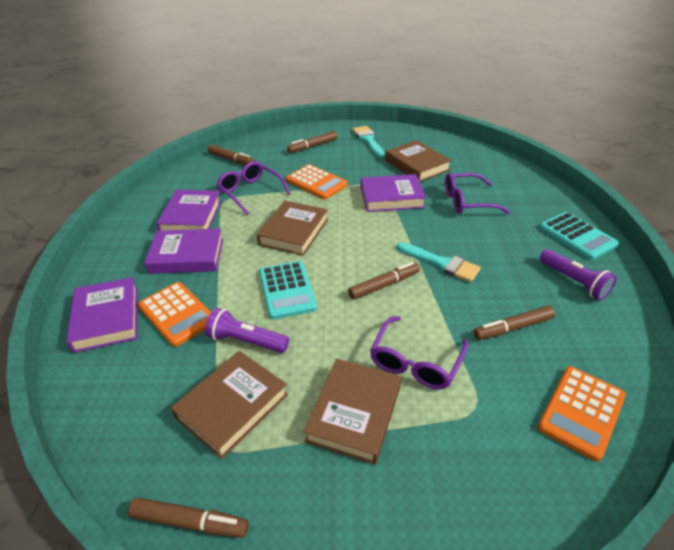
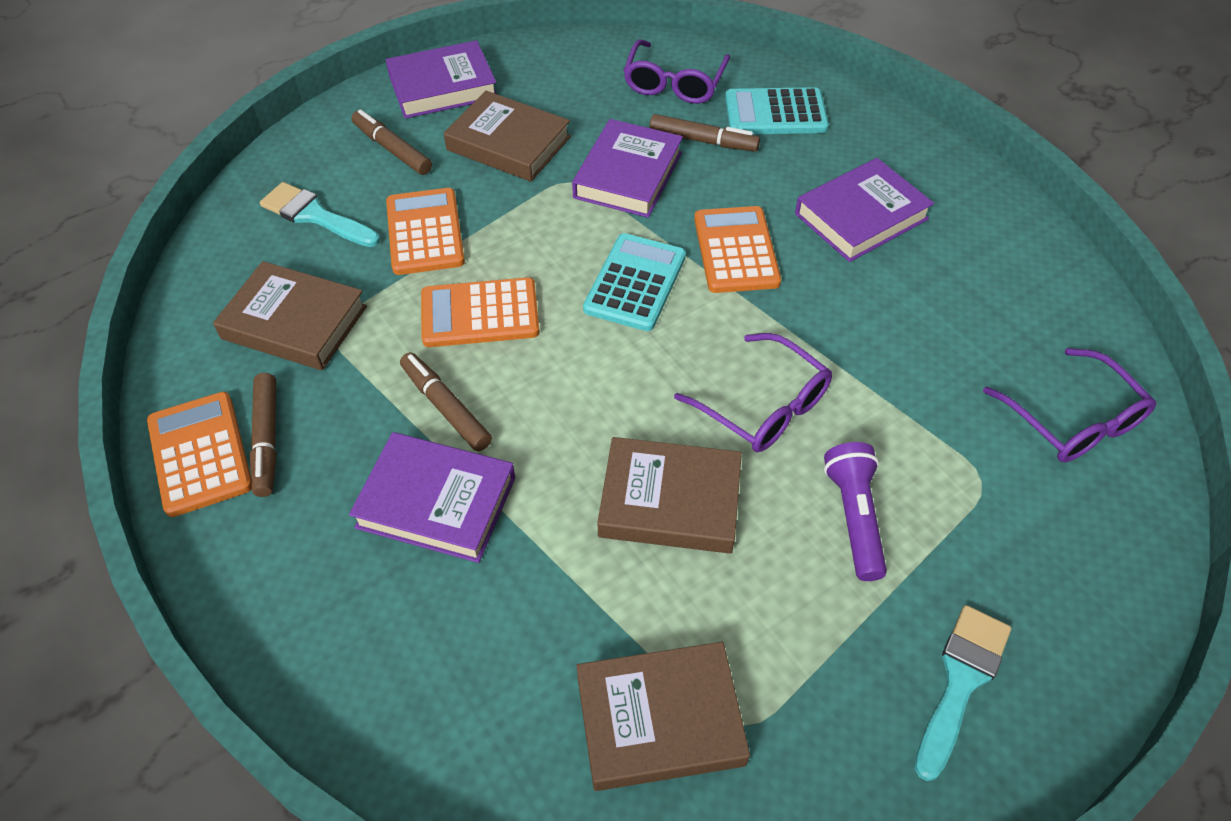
brown marker: [128,497,249,538] [208,145,255,165] [287,131,338,153] [348,262,420,300] [474,306,555,340] = 5 -> [250,373,277,497] [351,109,432,175] [400,352,492,451] [649,114,760,152] = 4
orange calculator: [138,282,211,347] [286,164,348,199] [537,366,626,462] = 3 -> [147,392,252,517] [386,188,465,275] [421,277,540,347] [694,206,781,293] = 4
purple flashlight: [205,308,289,353] [540,249,617,300] = 2 -> [824,442,887,581] = 1

